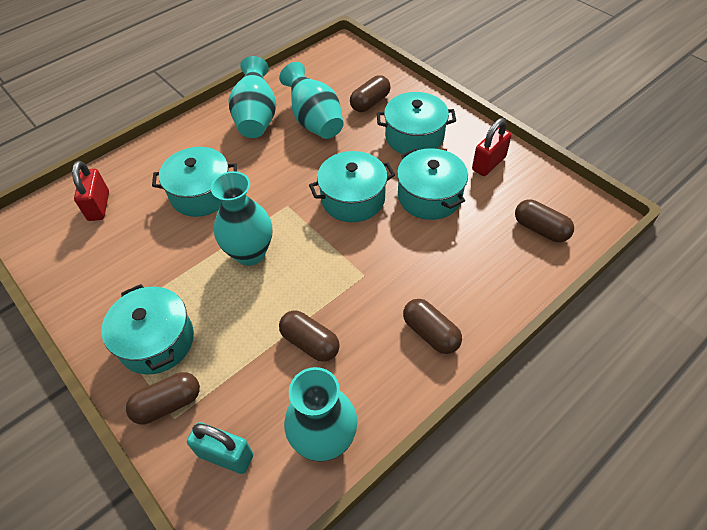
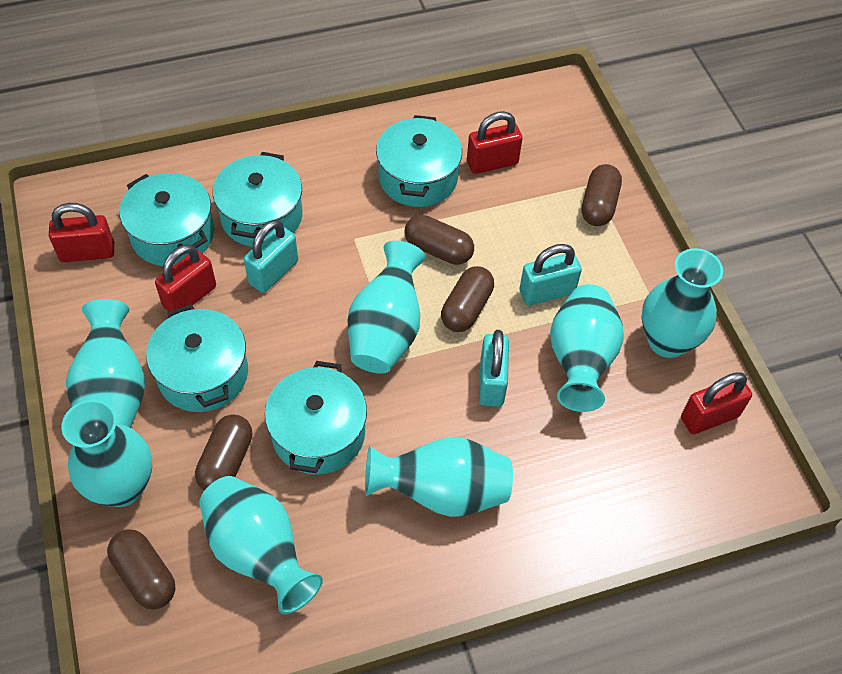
red padlock: [72,161,109,221] [472,118,512,176] = 2 -> [49,203,114,262] [155,244,216,312] [467,111,523,174] [681,372,752,434] = 4
turquoise padlock: [187,422,253,474] = 1 -> [244,220,298,293] [479,330,509,407] [519,244,582,305] = 3
turquoise vase: [211,171,272,266] [229,56,276,138] [279,62,344,139] [284,367,357,462] = 4 -> [61,399,152,507] [66,299,145,428] [199,476,323,614] [347,241,426,374] [365,437,513,517] [550,284,624,412] [642,248,723,358] = 7

